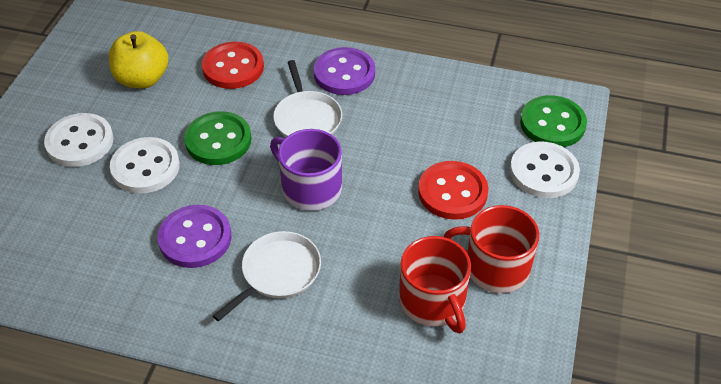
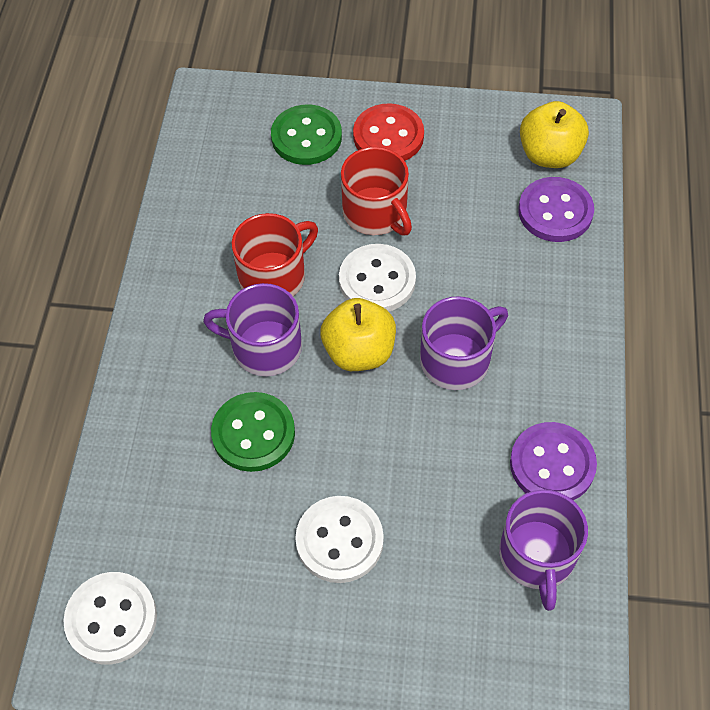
purple mug: [270,129,342,211] = 1 -> [203,283,302,376] [420,296,508,390] [499,489,588,611] = 3
red button: [202,42,264,89] [418,161,488,220] = 2 -> [353,103,424,161] = 1
white pan: [213,231,321,322] [273,60,342,137] = 2 -> none = 0
yellow apple: [109,31,168,88] = 1 -> [321,298,396,371] [520,101,589,168] = 2

